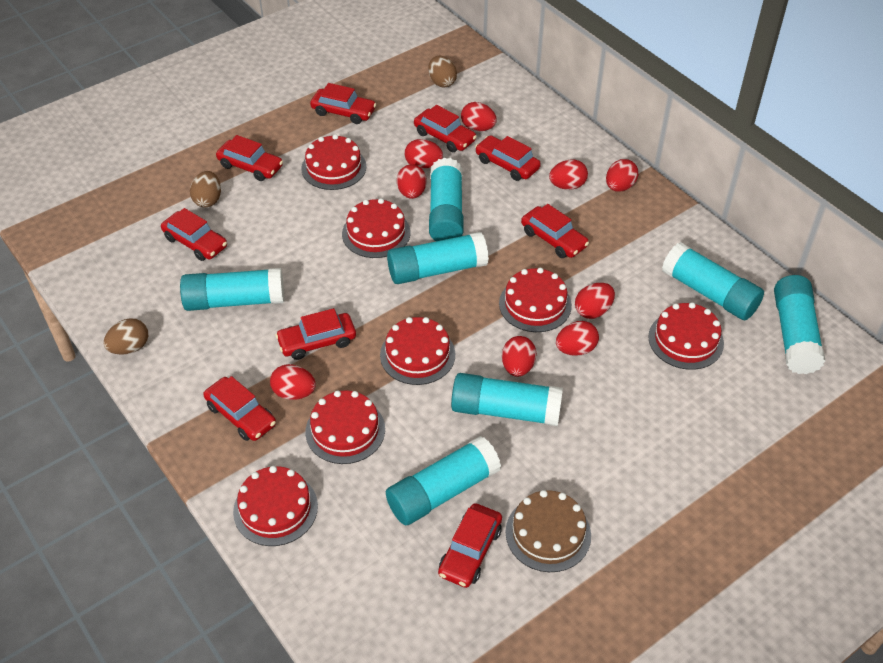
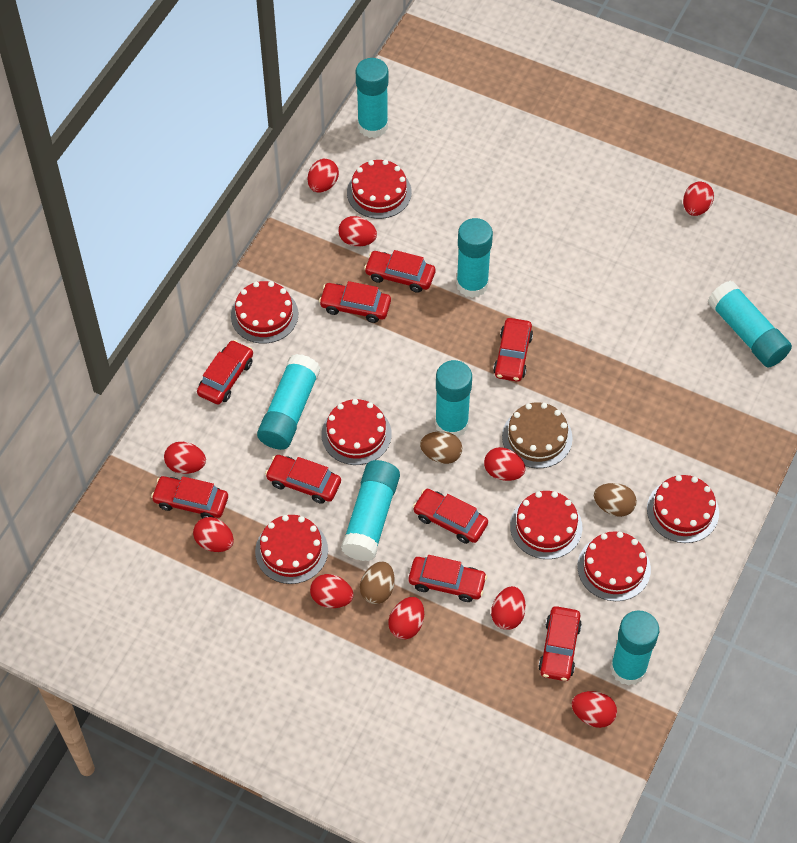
red egg: [270,364,316,400] [397,164,427,199] [404,139,443,169] [461,102,497,131] [502,336,536,377] [549,159,588,190] [556,321,599,356] [575,283,615,319] [606,159,638,192] = 9 -> [164,442,206,474] [193,517,234,552] [308,159,339,193] [310,574,354,608] [338,216,377,247] [388,597,424,639] [484,447,526,481] [491,586,526,630] [572,691,617,728] [683,182,714,216] = 10

